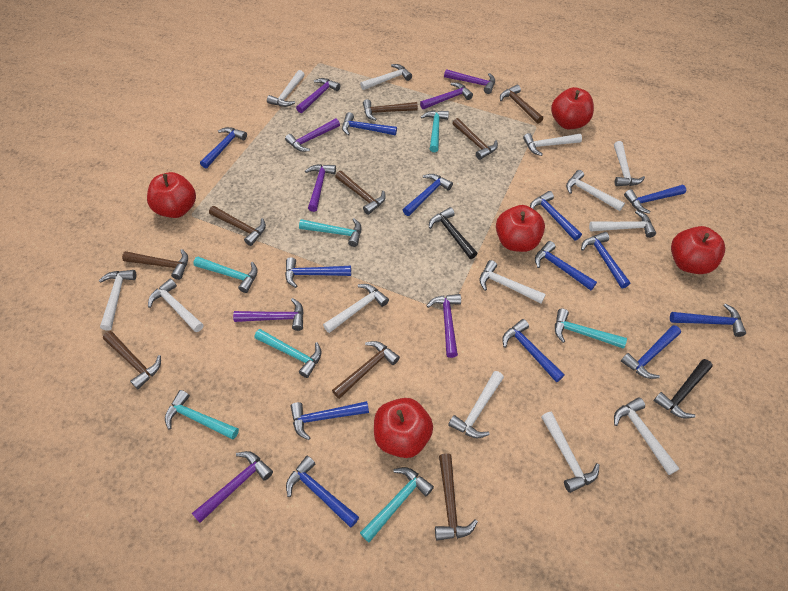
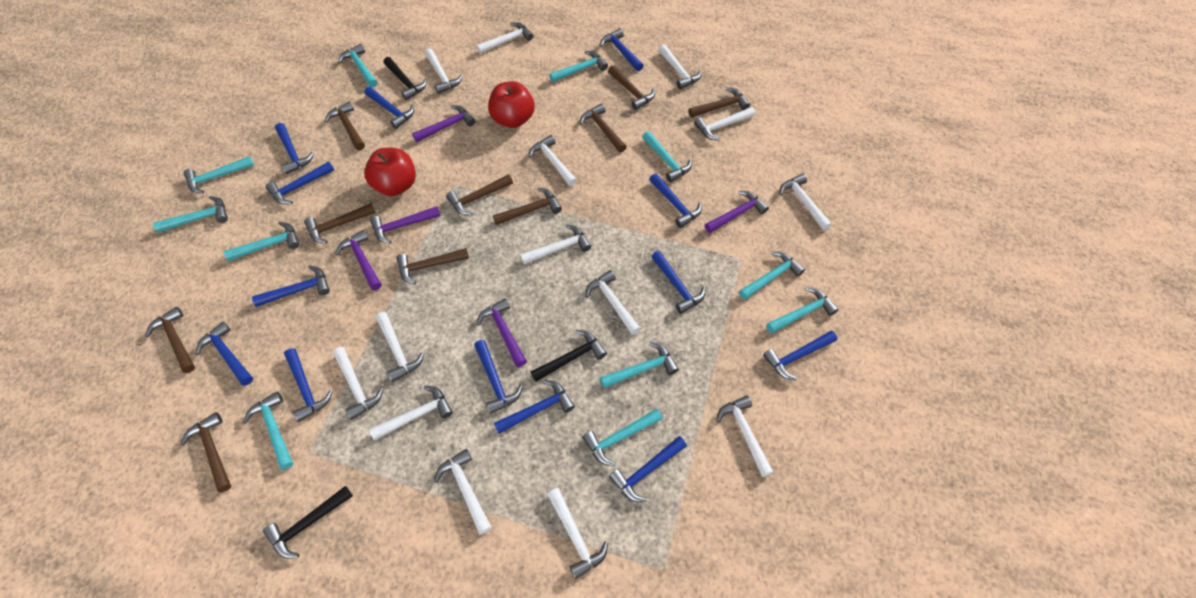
black hammer: [429,207,478,259] [653,359,713,419] = 2 -> [263,486,353,559] [384,57,427,100] [531,330,607,382] = 3
brown hammer: [103,331,161,389] [122,249,188,280] [209,206,266,246] [332,341,400,399] [335,171,386,215] [363,99,418,121] [435,453,478,541] [452,118,498,160] [500,85,543,123] = 9 -> [145,307,195,373] [180,412,232,492] [304,203,376,244] [325,101,365,150] [396,248,469,284] [446,174,513,215] [493,188,562,225] [580,103,626,153] [608,65,655,110] [688,87,750,118] = 10
purple hammer: [192,451,273,523] [233,298,304,331] [285,118,340,152] [296,78,340,113] [305,164,336,212] [420,83,473,109] [427,294,461,358] [444,69,495,94] = 8 -> [335,230,382,291] [370,206,441,244] [412,105,475,142] [476,298,527,367] [705,191,769,233] = 5
red apple: [147,172,196,218] [374,398,433,458] [496,205,545,252] [551,87,594,129] [671,226,725,274] = 5 -> [364,148,416,196] [488,81,535,128] = 2
turquoise hammer: [165,390,239,440] [193,257,258,293] [254,329,322,378] [299,218,362,247] [360,467,434,542] [421,110,449,152] [555,309,627,348] = 7 -> [153,196,228,233] [183,156,254,193] [224,222,299,261] [243,391,293,470] [338,44,377,88] [549,51,608,82] [582,409,663,466] [600,342,679,388] [642,131,692,183] [739,252,805,300] [766,287,839,333] = 11
white hammer: [99,270,136,331] [148,278,203,332] [267,70,305,107] [323,284,389,333] [360,64,412,90] [448,371,504,438] [480,260,546,303] [523,133,582,156] [541,412,599,493] [566,170,625,211] [589,210,656,238] [614,141,645,186] [614,397,680,475] = 13 -> [333,347,383,420] [369,386,453,440] [376,312,424,382] [425,49,462,94] [434,449,492,534] [477,22,534,54] [520,225,591,265] [529,135,577,186] [547,488,608,579] [586,270,641,335] [658,44,701,90] [694,107,755,140] [716,395,773,477] [779,174,832,230] = 14

